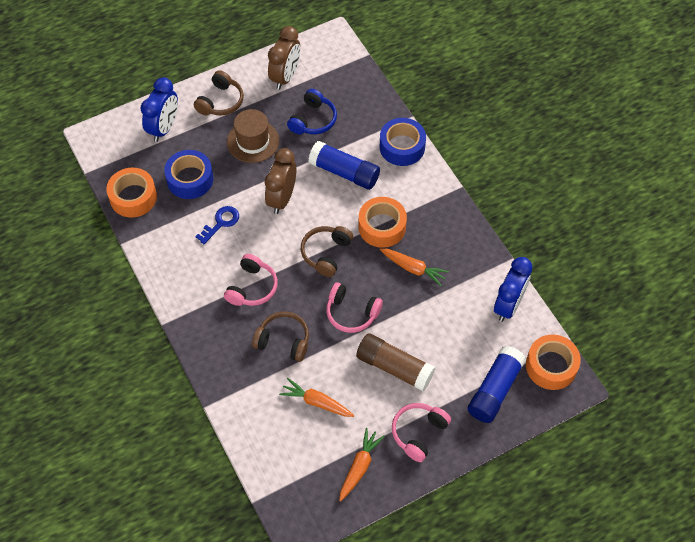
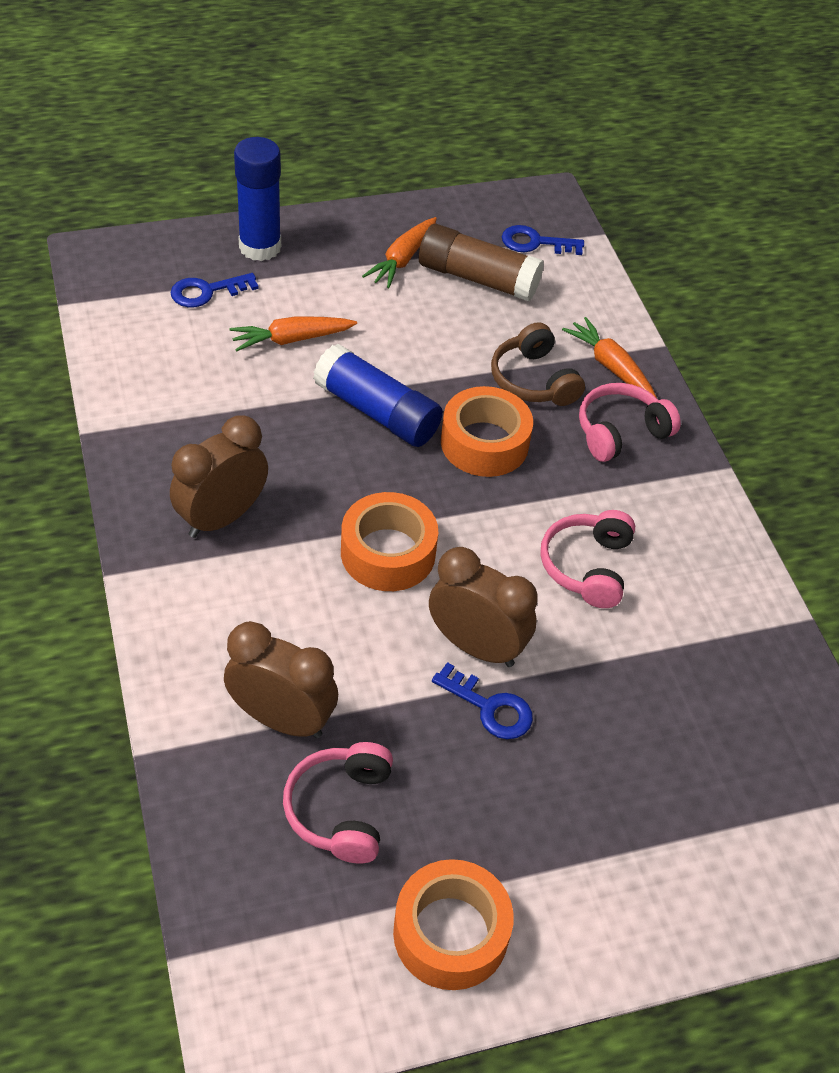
blue clock: [140,77,178,142] [494,257,533,322] = 2 -> none = 0
blue headphones: [287,89,337,134] = 1 -> none = 0
blue key: [195,206,239,244] = 1 -> [170,273,259,307] [432,662,533,739] [502,225,584,255] = 3
blue tape: [164,150,213,199] [379,118,426,166] = 2 -> none = 0
brown clock: [265,148,296,214] [268,26,300,90] = 2 -> [170,415,268,538] [224,621,338,738] [429,547,538,667] = 3
brown hat: [227,109,279,163] = 1 -> none = 0
brown headphones: [194,70,244,116] [252,311,309,362] [301,226,353,277] = 3 -> [491,322,585,406] = 1

